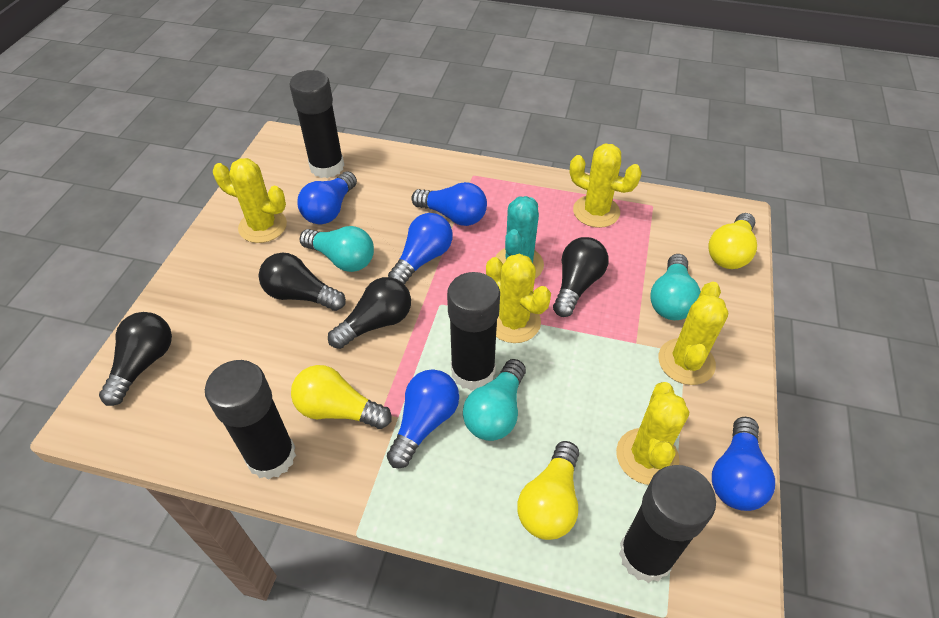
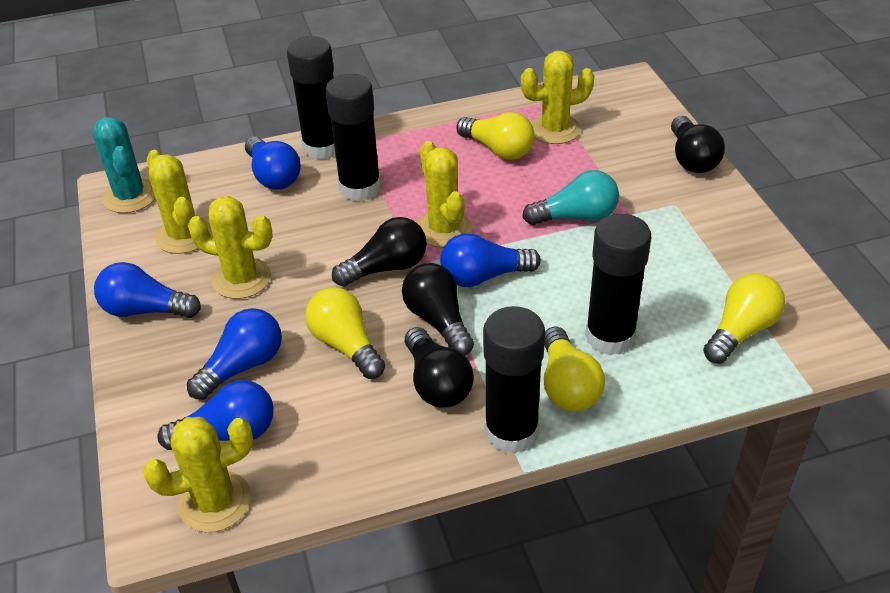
turquoise light bulb: [300,226,374,272] [463,359,526,441] [650,254,701,320] = 3 -> [522,170,619,225] = 1
yellow light bulb: [291,365,392,429] [517,441,579,540] [708,213,757,269] = 3 -> [305,287,385,379] [456,112,535,160] [544,327,605,412] [703,273,785,364] = 4

